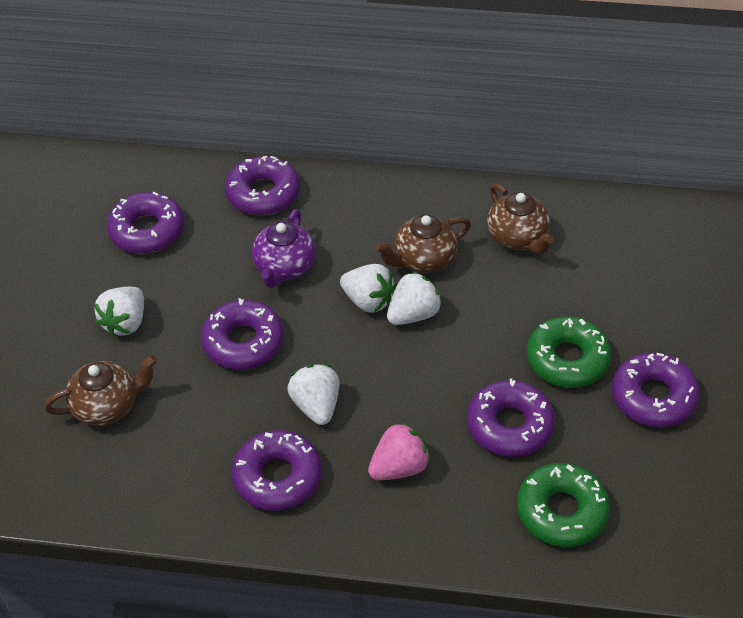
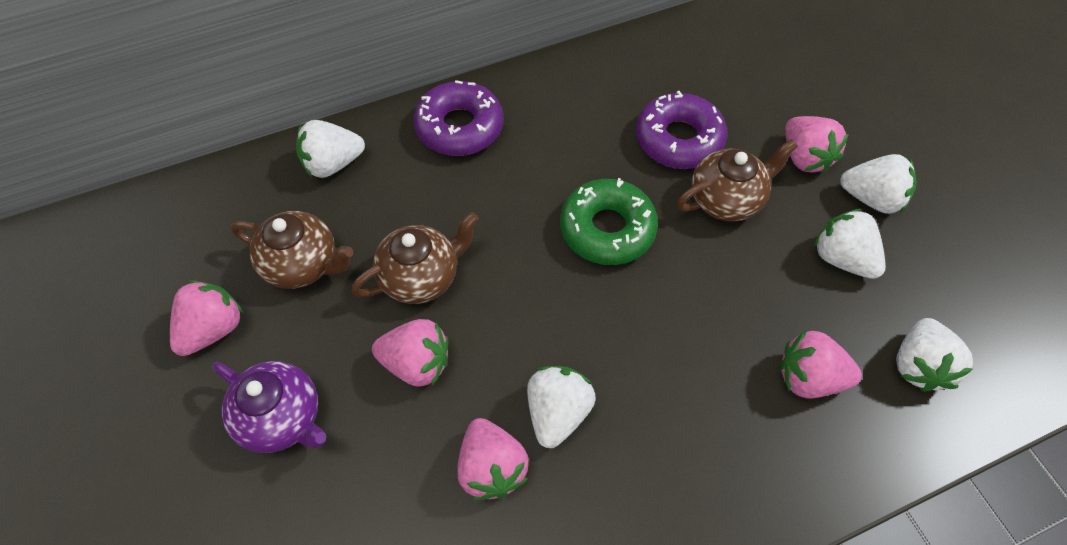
green donut: [517,463,610,547] [527,316,612,388] = 2 -> [560,178,658,265] = 1
pink strawberry: [368,422,430,480] = 1 -> [170,280,243,356] [372,319,448,387] [457,418,529,500] [779,330,862,399] [785,116,849,174] = 5
purple donut: [107,192,184,254] [201,298,284,370] [225,156,300,215] [232,430,322,511] [467,379,555,457] [612,353,700,427] = 6 -> [413,80,503,156] [636,91,727,169] = 2
white strawberry: [94,287,144,337] [287,364,339,425] [340,264,396,313] [387,271,442,325] = 4 -> [296,120,365,178] [527,366,596,448] [814,209,886,279] [840,154,917,214] [896,318,973,392] = 5

